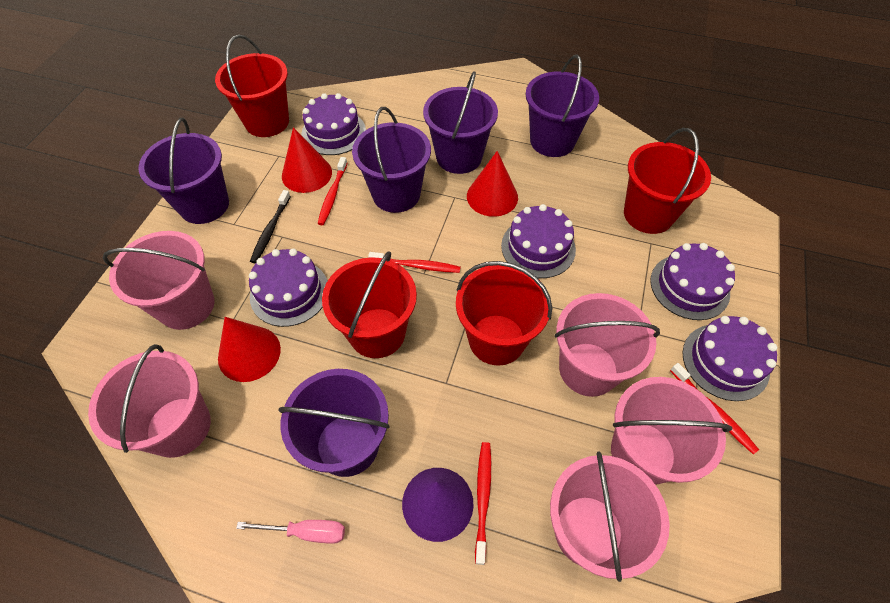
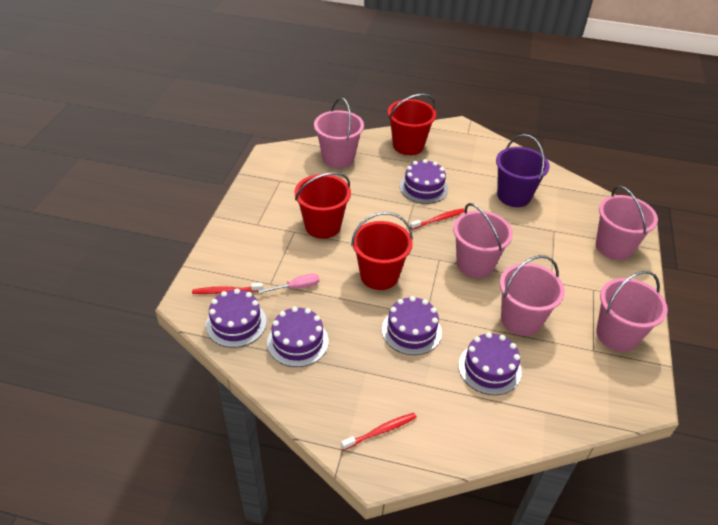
black toothbrush: [250,190,291,263] = 1 -> none = 0
purple bucket: [138,118,229,224] [278,369,390,477] [352,107,431,213] [423,71,498,174] [526,55,599,157] = 5 -> [496,134,550,207] = 1
purple cone: [402,468,473,542] = 1 -> none = 0
red bucket: [215,35,289,137] [322,251,417,358] [456,261,552,366] [624,128,711,234] = 4 -> [295,172,351,239] [351,212,413,290] [388,94,436,155] = 3
red cone: [218,317,281,382] [282,127,332,193] [467,151,518,217] = 3 -> none = 0
red toothbrush: [317,157,347,225] [368,252,461,273] [475,442,491,565] [670,363,759,454] = 4 -> [192,283,263,294] [341,413,417,450] [410,208,465,230] = 3

